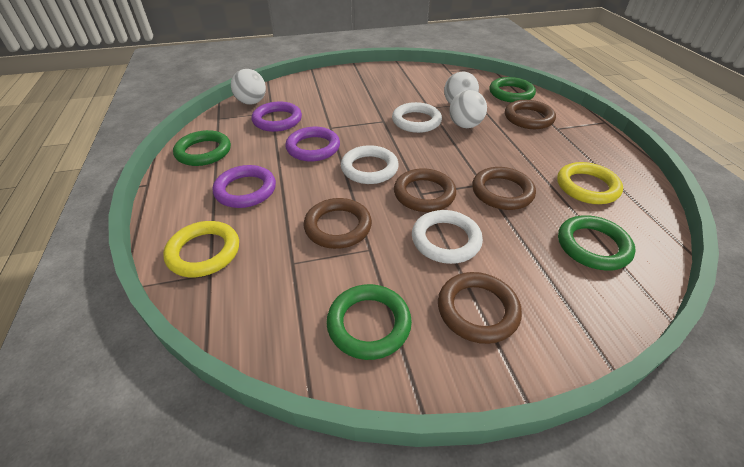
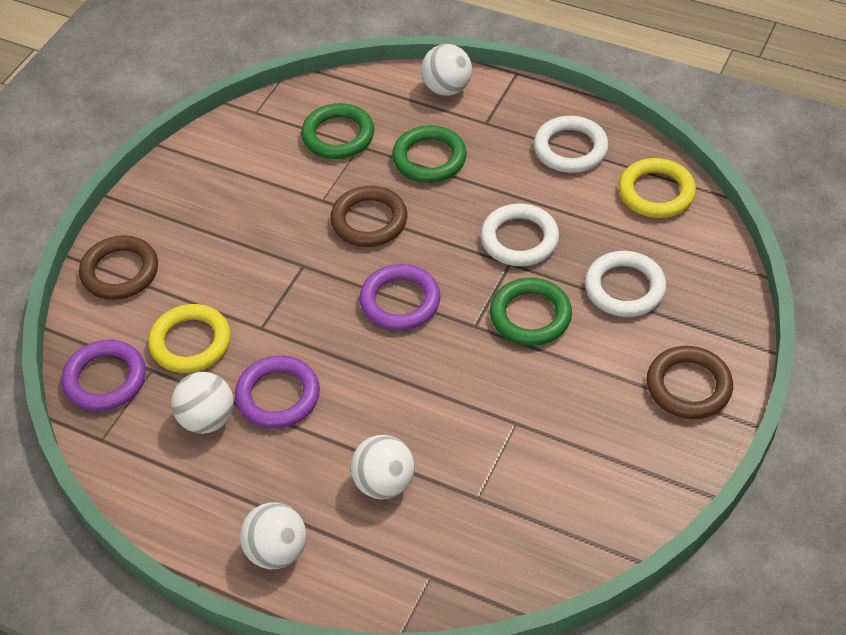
brown ring: [304,198,372,249] [394,168,456,212] [438,272,522,344] [472,167,536,210] [505,100,556,129] = 5 -> [79,235,158,300] [330,186,407,247] [647,346,733,419] = 3
green ring: [173,130,231,166] [326,284,412,360] [489,77,536,102] [558,215,636,271] = 4 -> [301,103,374,159] [392,125,467,183] [490,278,572,346] = 3
white ball: [231,69,266,104] [444,71,479,104] [450,90,487,128] = 3 -> [171,372,234,434] [240,502,306,569] [350,435,415,499] [421,44,472,96] = 4

